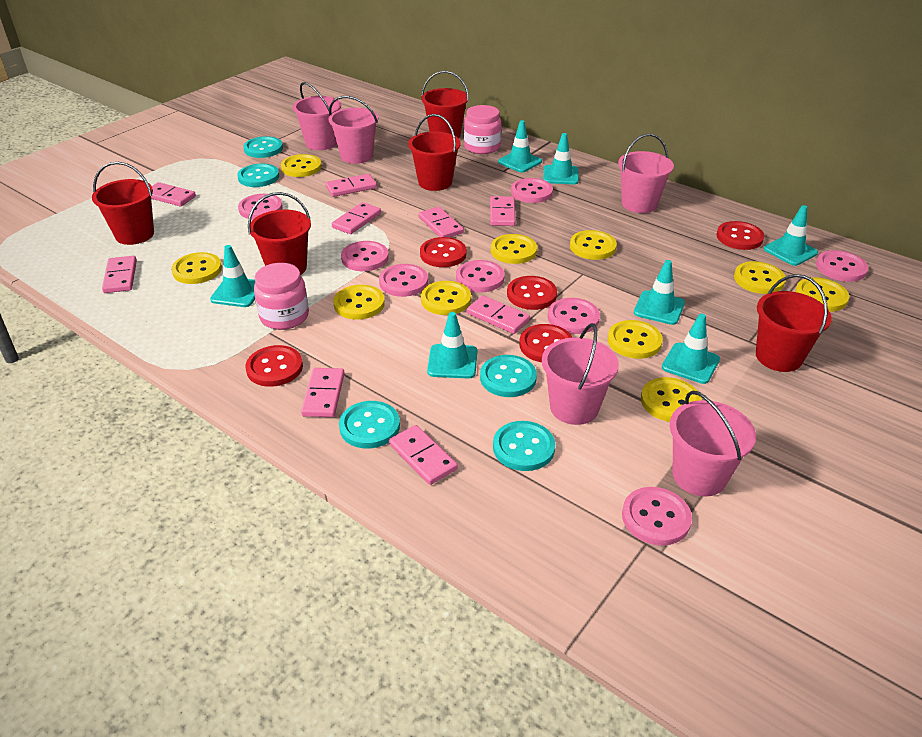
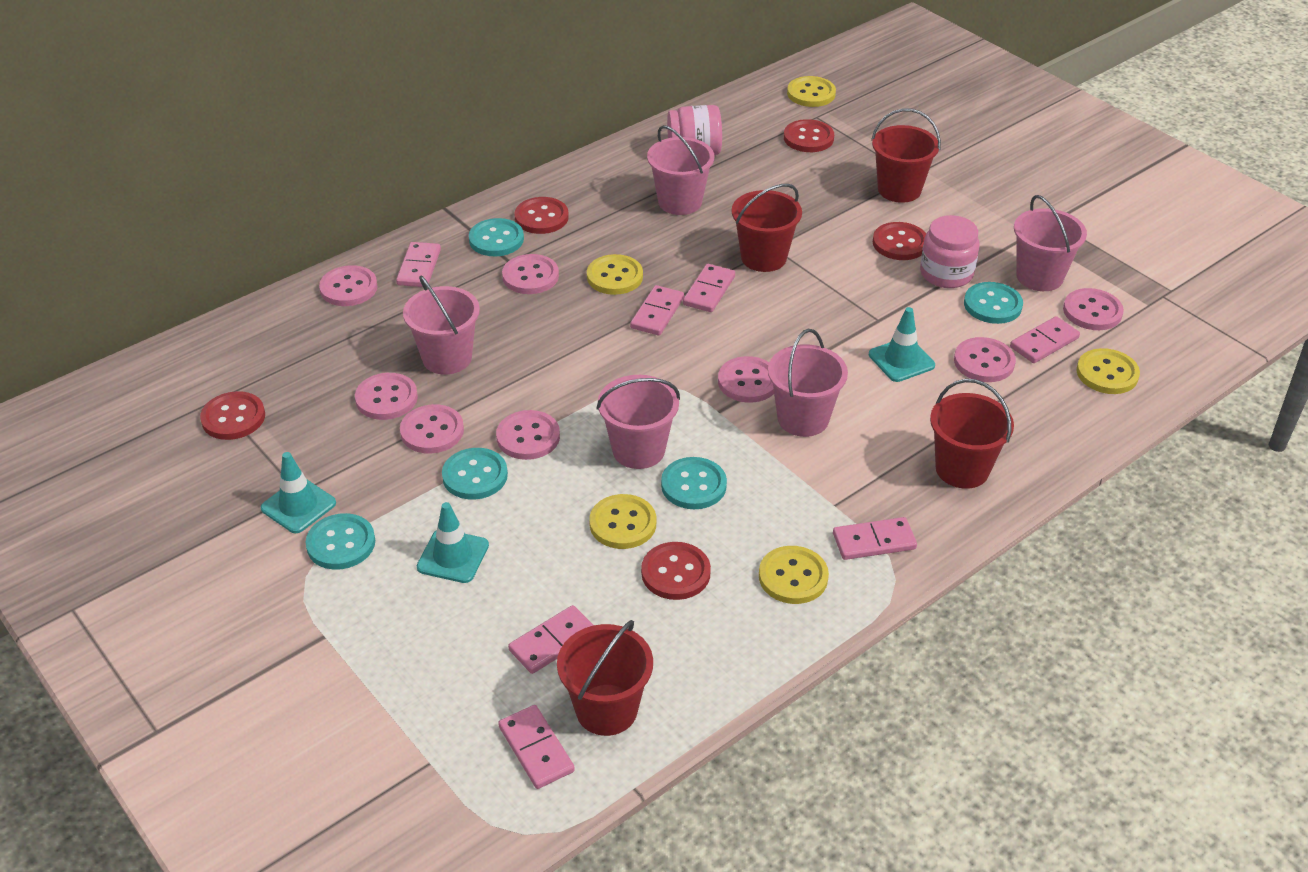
pink domino: [102,256,137,293] [151,182,196,207] [301,368,345,417] [326,174,377,197] [332,202,381,234] [389,425,458,485] [418,207,464,237] [467,295,530,334] [490,196,516,226] = 9 -> [396,242,441,287] [498,705,575,789] [508,605,593,674] [630,285,684,335] [683,264,735,312] [833,517,917,560] [1010,316,1080,363] = 7
red bucket: [92,162,154,245] [248,192,311,275] [408,114,461,191] [421,71,469,138] [756,274,832,372] = 5 -> [557,620,653,736] [732,184,802,272] [871,108,941,203] [930,379,1014,489] = 4
turquoise traffic cone: [210,245,255,307] [427,312,477,378] [498,120,542,172] [543,133,579,184] [634,260,685,325] [662,314,720,384] [764,205,818,266] = 7 -> [261,452,336,533] [417,502,489,583] [869,307,935,382] = 3
yellow button: [171,252,222,284] [281,154,322,177] [333,285,385,320] [421,281,471,315] [491,234,537,264] [570,230,617,260] [608,320,663,359] [641,377,701,422] [734,261,786,294] [795,277,849,312] = 10 -> [587,254,643,295] [589,494,656,549] [759,546,829,604] [787,76,836,107] [1076,348,1140,394] = 5

